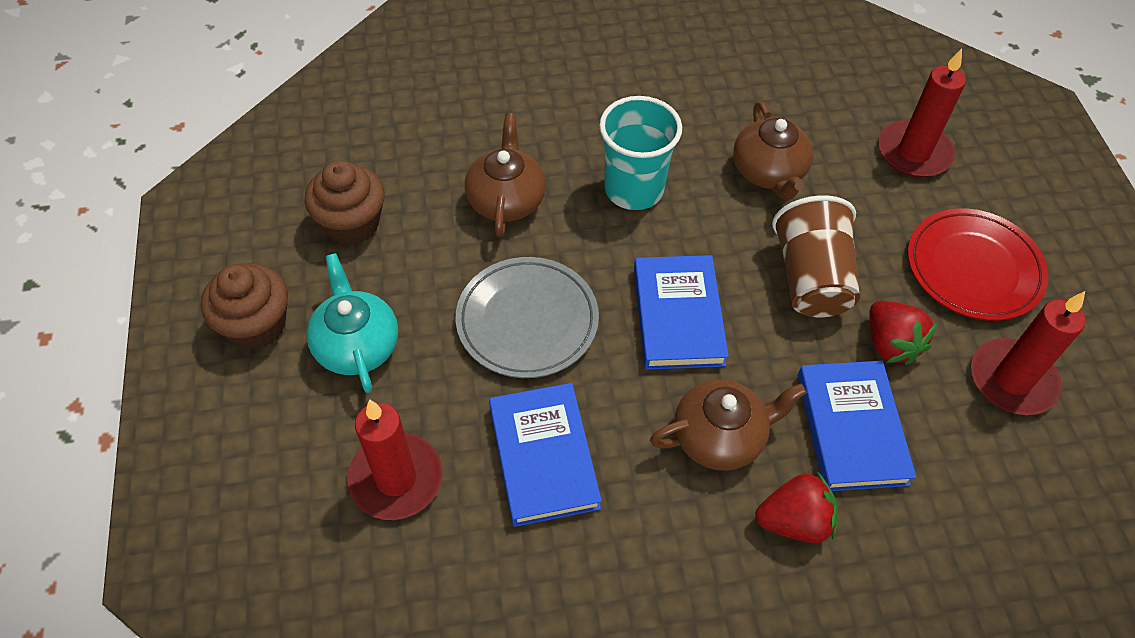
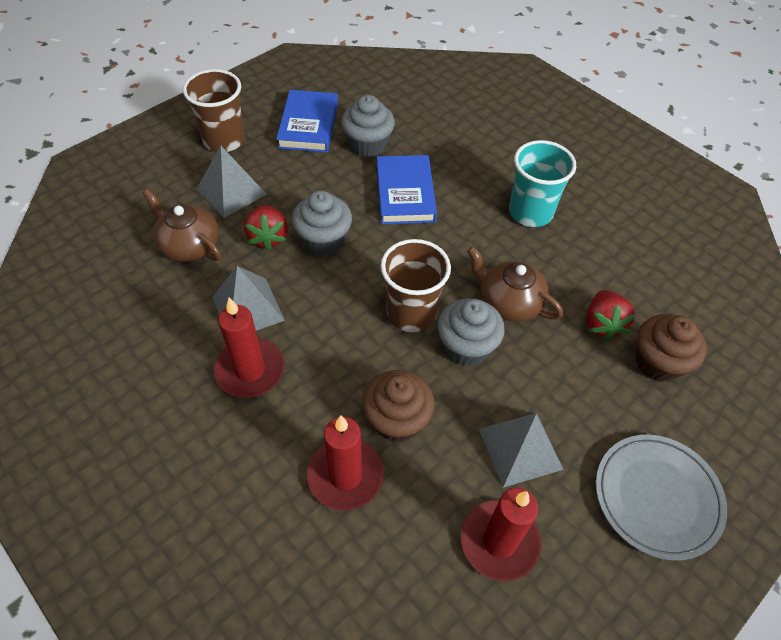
blue book: [489,383,602,527] [634,255,729,370] [798,361,916,491] = 3 -> [276,90,338,152] [377,155,437,224] = 2
brown cup: [772,195,860,317] = 1 -> [183,69,245,152] [381,239,451,332] = 2
brown teapot: [465,113,546,237] [650,379,806,471] [733,101,813,200] = 3 -> [143,189,221,262] [467,246,563,322] = 2
grey cupcake: none = 0 -> [292,191,352,256] [341,95,395,157] [438,298,505,366] = 3
grey pyramid: none = 0 -> [197,145,267,218] [212,266,285,331] [479,413,563,488] = 3
red plate: [908,208,1049,321] = 1 -> none = 0
turquoise teapot: [306,253,398,393] = 1 -> none = 0

